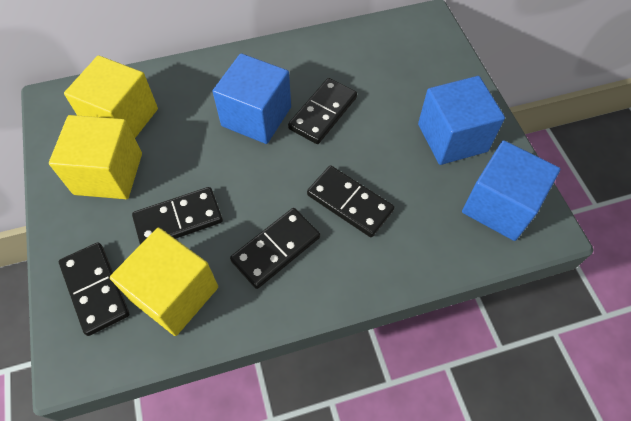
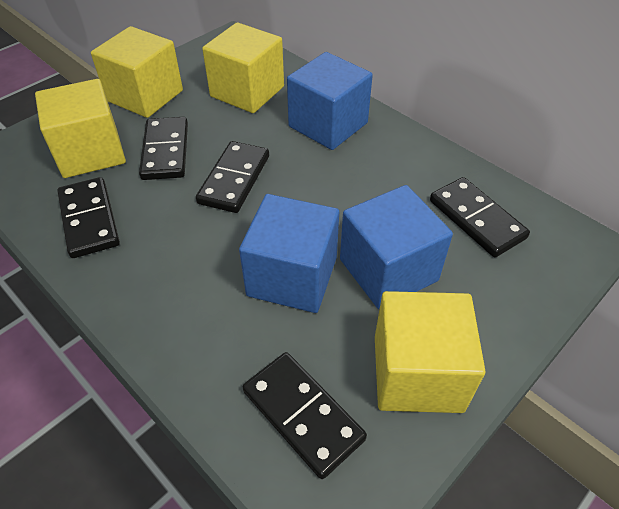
yellow cube: [49,115,142,199] [64,55,158,138] [110,228,218,336] = 3 -> [35,79,126,178] [91,26,183,118] [202,22,284,113] [375,291,486,413] = 4

